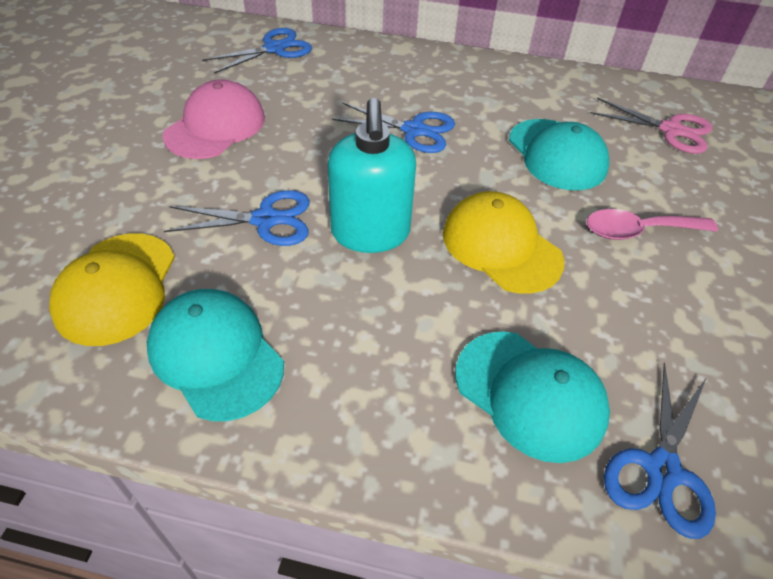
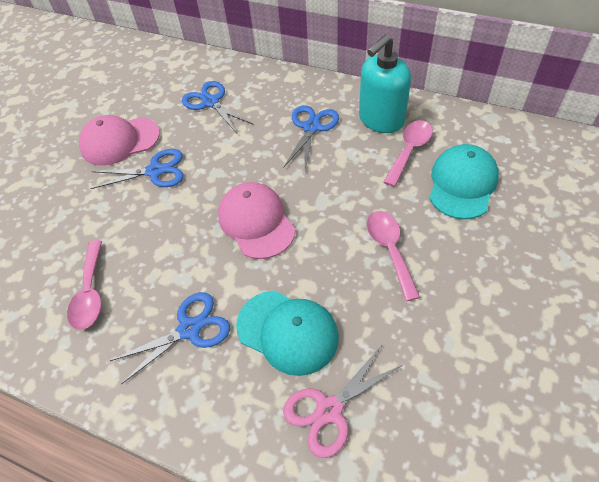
pink cap: [162,79,265,159] = 1 -> [79,115,160,166] [218,182,295,259] = 2
pink spoon: [586,209,718,240] = 1 -> [67,240,102,330] [367,211,420,301] [383,120,433,187] = 3
turquoise cap: [147,289,284,421] [455,331,610,463] [509,119,609,190] = 3 -> [236,291,339,376] [429,144,499,219] = 2
yellow cap: [49,234,175,346] [443,191,564,294] = 2 -> none = 0

